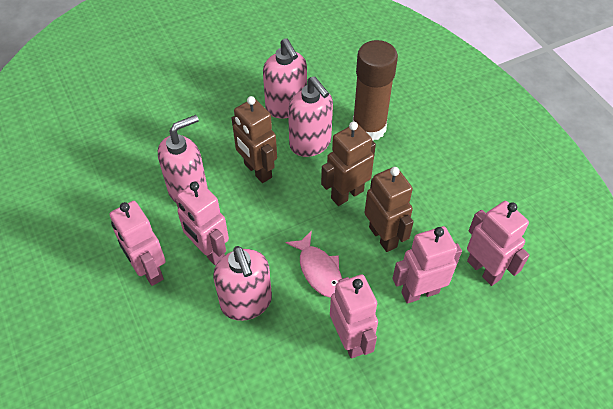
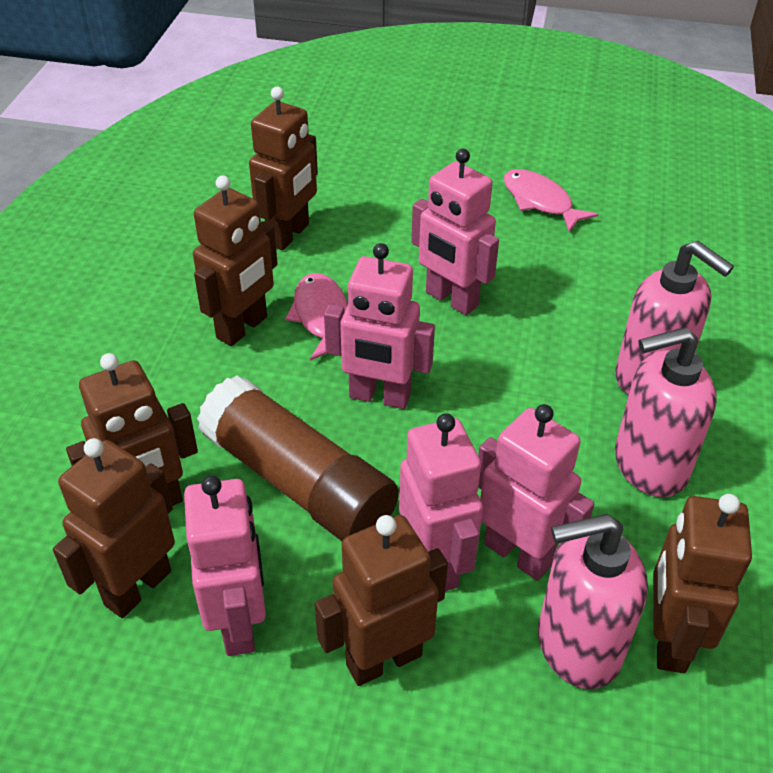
brown robot: [232,96,277,183] [321,121,376,206] [364,167,414,252] = 3 -> [53,438,175,618] [66,353,198,506] [193,176,278,346] [249,87,318,250] [315,515,448,686] [653,494,752,673] = 6
pink fish: [286,230,342,298] = 1 -> [285,273,348,361] [504,169,598,232] = 2
pink soap dispenser: [158,115,208,203] [213,246,272,321] [263,38,307,118] [288,76,333,157] = 4 -> [538,514,648,689] [615,240,734,395] [615,327,717,497] = 3

